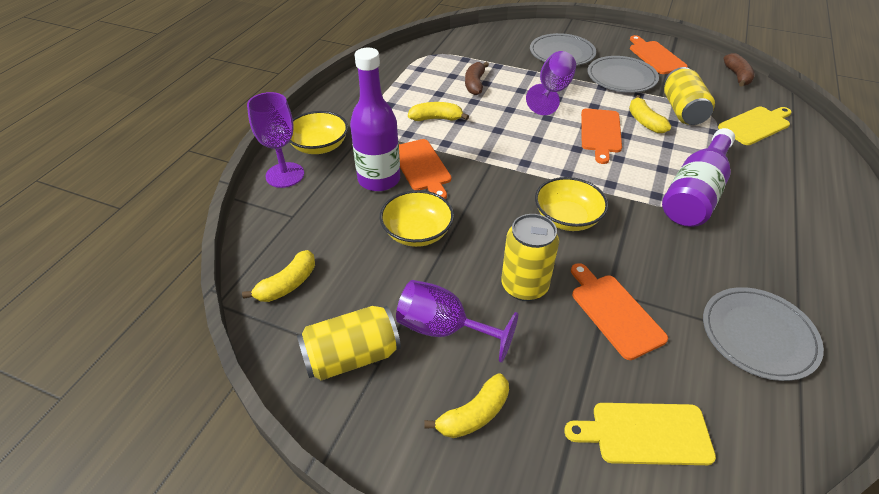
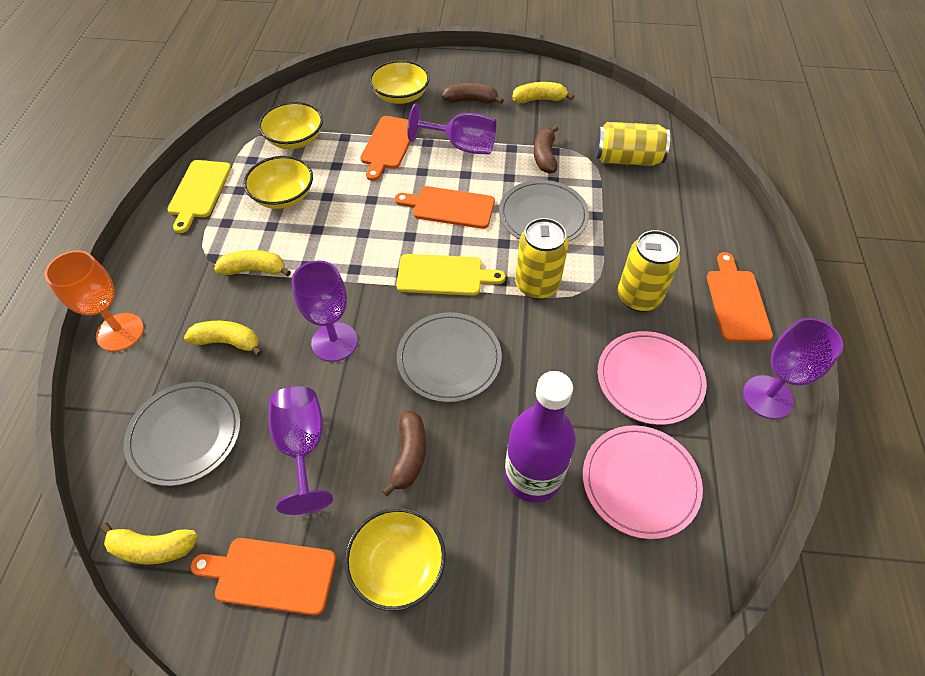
brown banana: [465,62,489,95] [724,53,755,87] = 2 -> [382,411,426,496] [442,83,504,104] [534,125,558,174] = 3
orange goblet: none = 0 -> [45,250,144,351] = 1
pink plate: none = 0 -> [583,425,703,539] [598,331,707,425] = 2
purple bottle: [350,48,400,192] [662,128,735,227] = 2 -> [505,371,576,503] = 1
purple goblet: [247,92,304,188] [396,280,518,363] [526,51,576,115] = 3 -> [268,386,333,515] [291,260,358,362] [407,103,497,154] [743,318,843,419] = 4
yellow bowl: [289,111,348,154] [380,190,454,247] [535,177,608,231] = 3 -> [244,156,313,209] [258,102,323,149] [345,508,446,611] [369,60,430,104] = 4

